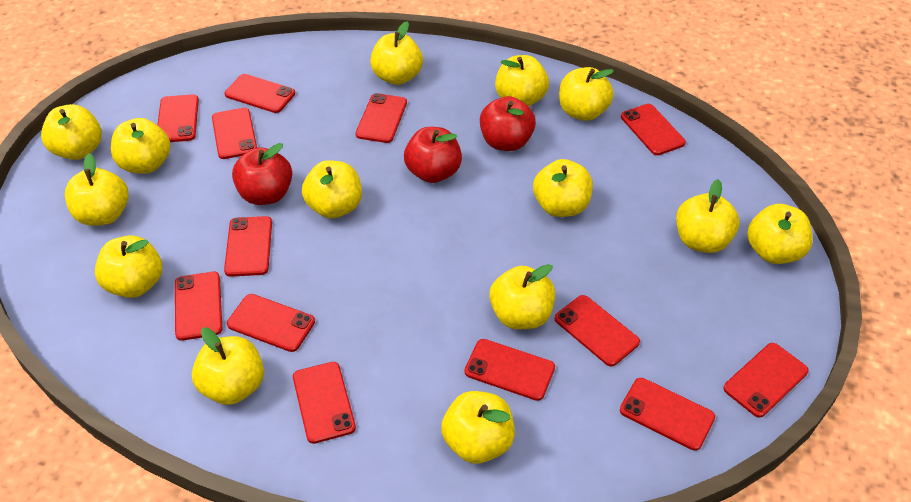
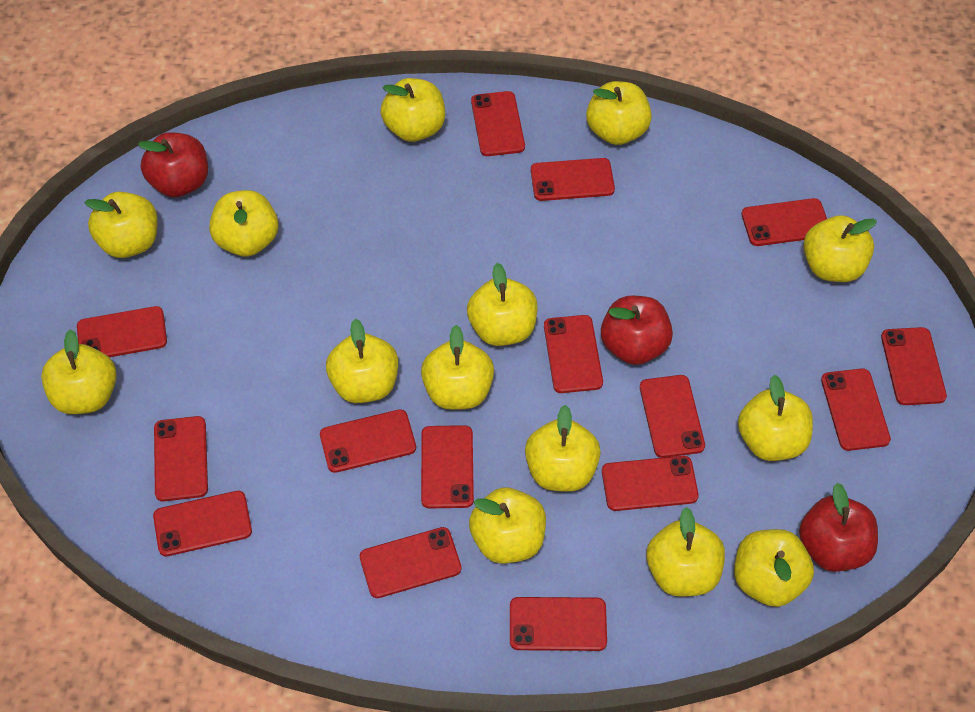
red phone: [157,94,199,142] [175,272,222,341] [212,108,257,159] [224,74,295,113] [224,216,272,277] [227,294,315,352] [293,362,356,444] [355,93,407,143] [464,339,555,401] [555,295,640,366] [620,378,715,451] [621,104,686,155] [723,343,809,418] = 13 -> [77,306,167,357] [153,491,252,556] [154,416,208,501] [320,409,416,473] [360,527,461,598] [421,425,474,508] [471,91,525,156] [510,597,607,651] [531,158,615,201] [544,315,603,393] [602,456,699,511] [640,375,705,458] [741,198,827,246] [821,368,891,451] [881,327,947,405] = 15

